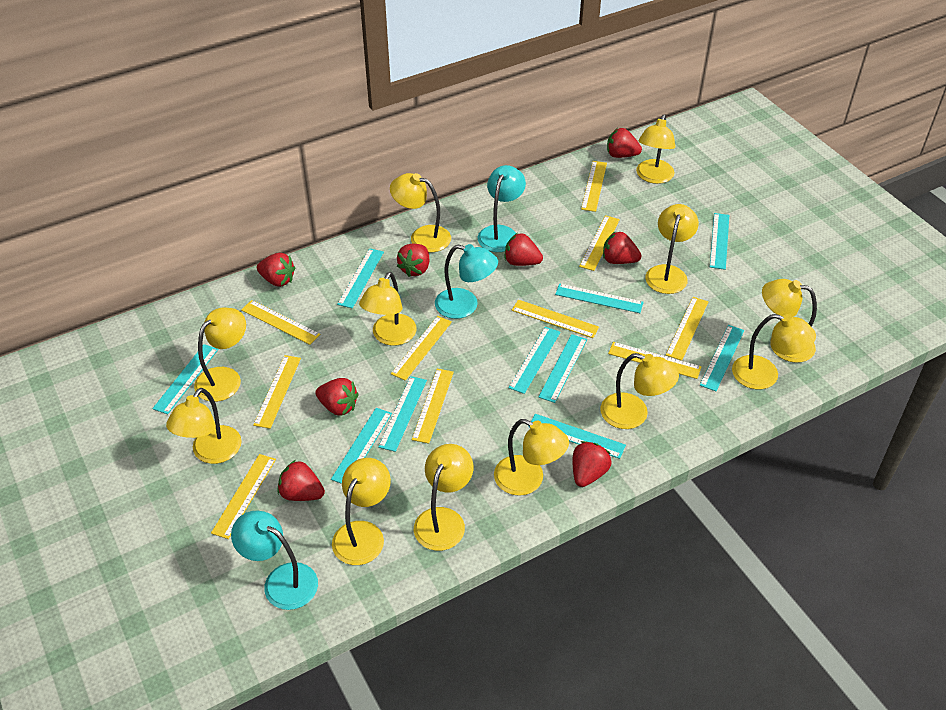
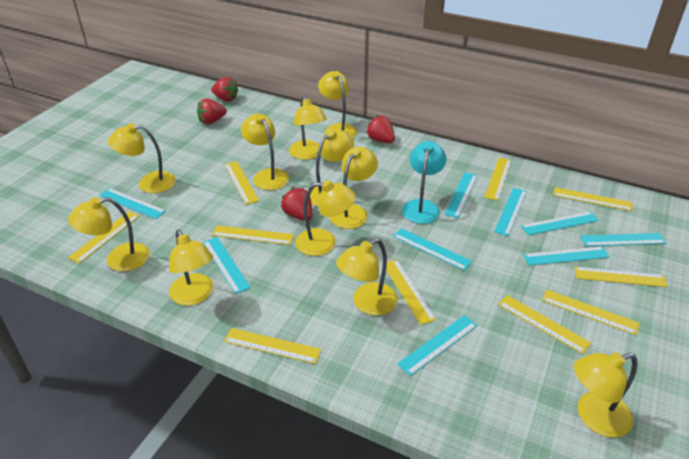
red strawberry: [257,253,295,287] [277,460,325,501] [315,378,359,415] [397,244,429,277] [504,233,543,266] [573,441,611,487] [603,231,642,264] [607,128,642,158] = 8 -> [197,98,227,124] [211,77,239,102] [281,188,312,221] [366,115,395,143] = 4
turquoise lamp: [231,511,318,610] [435,244,498,319] [478,165,526,252] = 3 -> [402,141,447,224] = 1
turquoise ruler: [152,344,219,414] [331,408,392,484] [337,248,384,308] [378,376,427,452] [508,327,561,394] [528,414,626,459] [539,334,587,403] [555,283,644,313] [700,325,744,391] [710,213,729,270] = 10 -> [99,188,166,219] [203,237,251,294] [393,228,472,271] [397,315,478,376] [444,172,478,218] [494,188,527,236] [521,211,599,235] [523,246,610,266] [580,233,666,246] = 9
yellow lamp: [166,388,241,464] [194,307,246,402] [332,458,391,565] [359,272,417,346] [390,173,451,252] [414,444,473,551] [494,419,569,496] [601,353,679,429] [636,114,675,184] [645,204,699,294] [732,314,816,389] [762,279,817,363] = 12 -> [68,197,150,272] [108,123,176,193] [169,229,213,306] [241,114,289,190] [289,96,327,160] [296,180,356,256] [310,129,354,207] [318,71,357,138] [330,147,378,229] [336,238,398,316] [574,352,638,438] = 11

